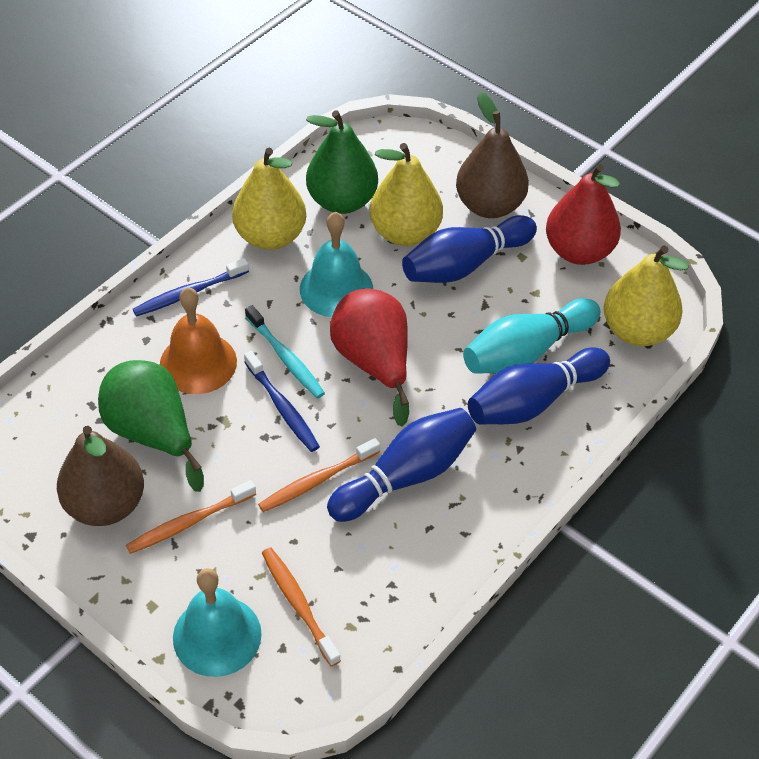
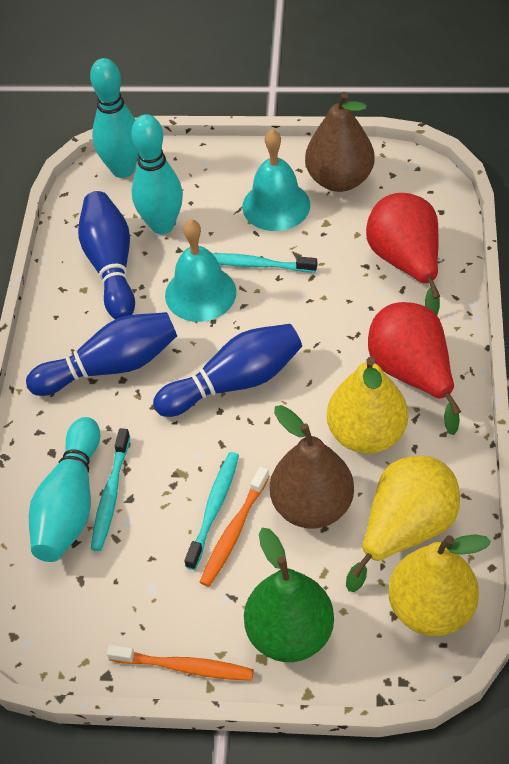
blue toothbrush: [133,258,249,317] [244,351,320,452] = 2 -> none = 0
green pear: [98,360,204,492] [306,110,378,214] = 2 -> [244,528,334,662] = 1
orange bell: [160,287,237,394] = 1 -> none = 0
orange toothbrush: [126,480,256,554] [258,438,380,512] [262,547,341,667] = 3 -> [107,645,254,681] [200,466,270,587] = 2
turquoise bowling pin: [463,298,600,374] = 1 -> [29,417,100,562] [90,58,139,178] [131,114,183,234] = 3
turquoise toothbrush: [245,305,325,399] = 1 -> [91,428,130,551] [184,452,239,570] [212,253,317,273] = 3

